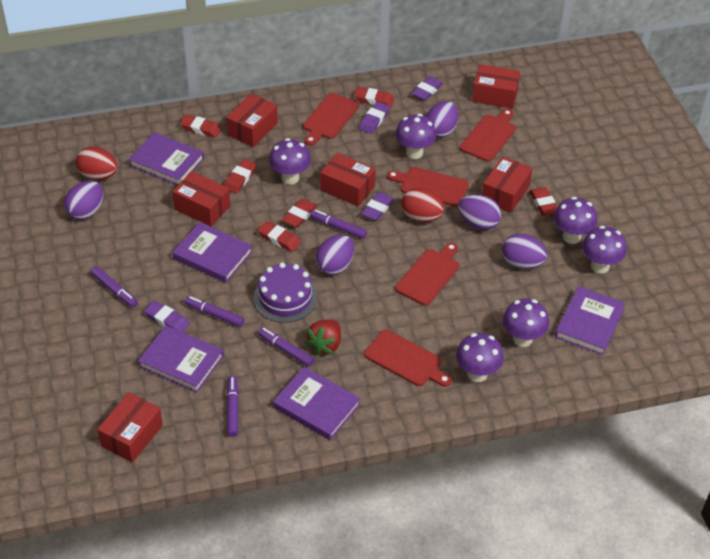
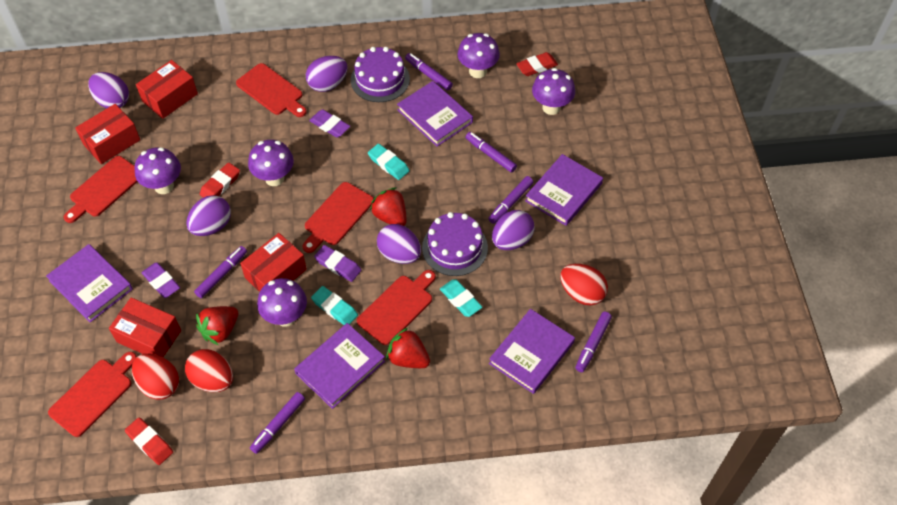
purple cake: [253,262,317,323] = 1 -> [351,47,410,102] [422,212,488,276] = 2
purple eraser: [144,301,190,332] [359,102,390,134] [361,192,394,221] [411,76,443,101] = 4 -> [141,262,180,298] [309,109,350,138] [314,245,361,282] = 3
purple marker: [91,266,138,308] [184,296,245,327] [227,376,239,437] [258,327,314,367] [310,210,367,239] = 5 -> [194,246,247,298] [250,392,305,454] [405,53,453,91] [465,132,517,173] [488,176,533,224] [575,312,612,372] = 6
purple mushroom: [269,138,311,184] [395,114,436,159] [456,333,504,382] [503,299,549,347] [554,197,597,244] [582,226,627,273] = 6 -> [134,147,181,194] [248,140,294,186] [257,278,307,327] [458,33,500,78] [532,68,575,115] = 5
red box: [97,392,163,462] [172,171,230,226] [226,94,278,147] [320,153,376,207] [472,64,520,109] [482,156,532,213] = 6 -> [75,104,140,164] [109,297,181,357] [136,60,198,119] [240,233,307,292] = 4
red egg: [76,147,118,180] [401,188,445,222] = 2 -> [132,354,179,400] [185,349,233,392] [560,264,608,305] = 3
red eraser: [180,114,222,138] [224,159,257,194] [258,221,301,252] [282,198,317,228] [354,87,394,108] [529,187,557,216] = 6 -> [125,418,173,465] [200,163,240,198] [516,52,558,76] = 3
red strawberry: [305,320,341,355] = 1 -> [196,306,238,345] [370,187,407,226] [386,328,430,368] = 3
turquoise eraser: none = 0 -> [311,286,358,325] [368,144,410,180] [440,279,482,317] = 3

